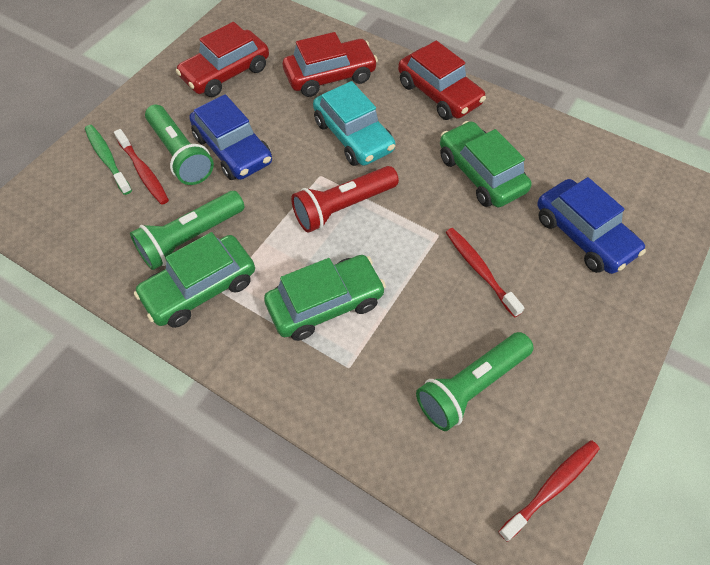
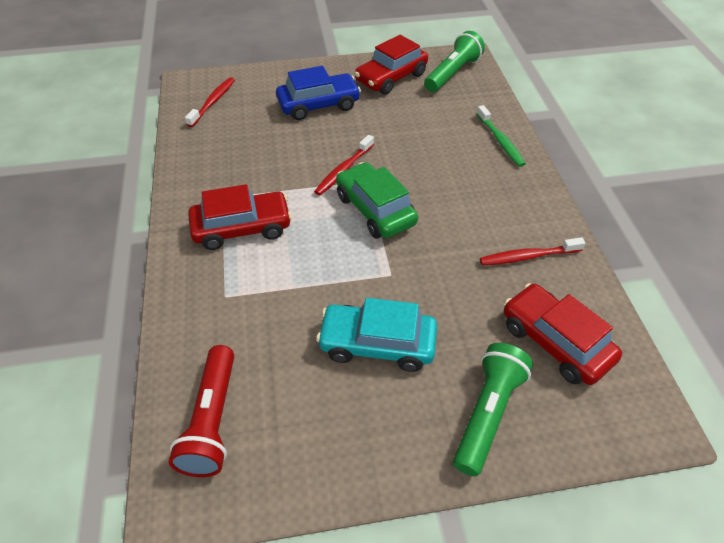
blue car: [189,94,272,180] [537,177,646,274] = 2 -> [276,66,361,120] = 1
green car: [134,232,255,328] [264,255,386,341] [440,121,532,207] = 3 -> [336,162,418,238] = 1
green flashlight: [130,191,245,270] [145,105,214,185] [416,332,534,431] = 3 -> [424,31,485,92] [453,343,533,476] = 2

